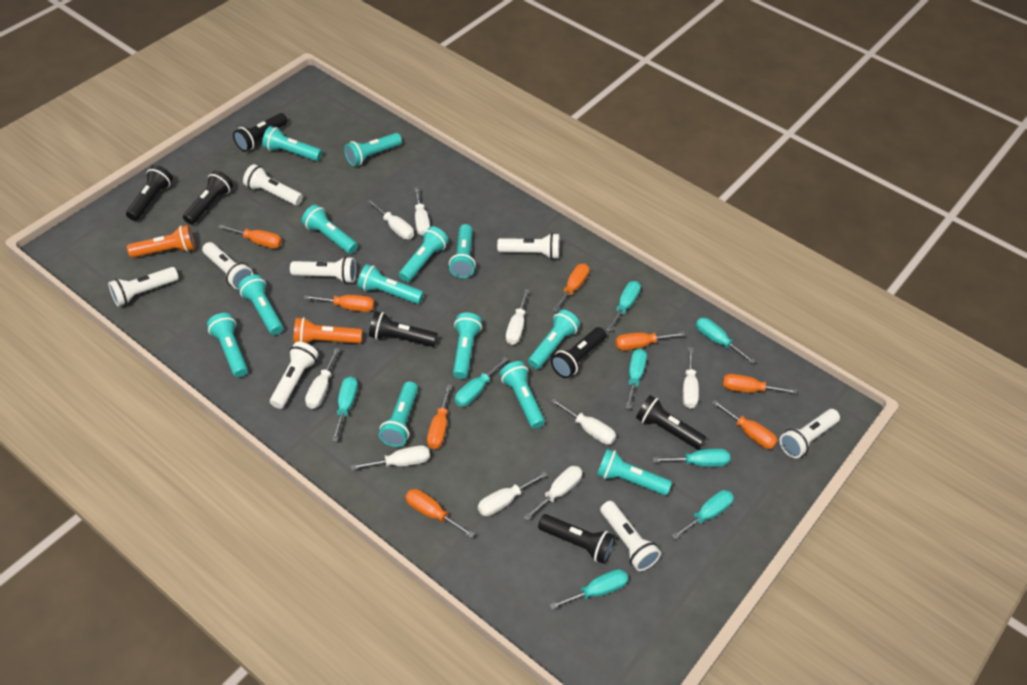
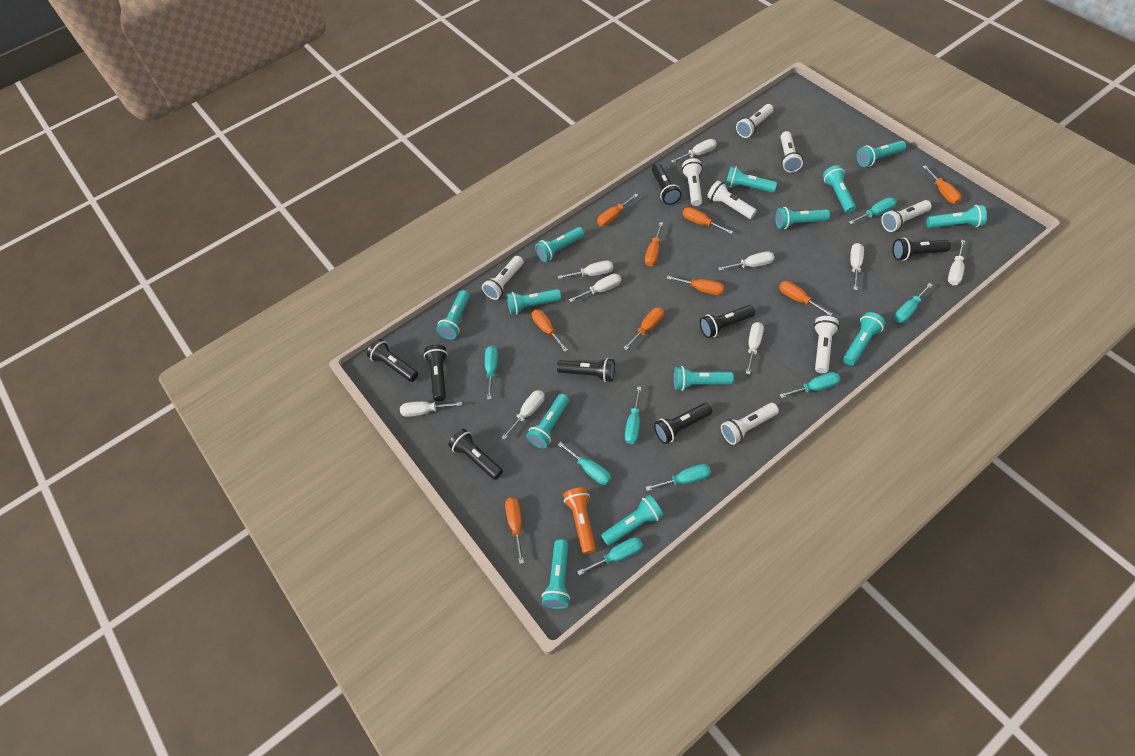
black flashlight: [126,165,173,221] [183,170,233,225] [233,113,288,152] [369,311,438,347] [538,514,615,564] [551,327,606,378] [636,395,706,449] = 7 -> [367,339,418,382] [424,344,448,401] [448,429,503,480] [557,358,615,382] [652,164,682,205] [654,403,712,444] [700,305,755,338] [892,238,951,261] = 8
orange flashlight: [127,225,195,258] [294,317,362,344] = 2 -> [563,487,596,554] = 1
orange screwdriver: [218,225,282,248] [304,295,374,312] [405,489,475,538] [427,384,452,449] [552,264,589,312] [615,332,685,350] [712,400,778,449] [723,374,797,394] = 8 -> [505,497,524,564] [532,309,568,352] [597,194,638,226] [624,307,664,350] [645,222,663,266] [666,276,724,295] [683,207,733,234] [779,281,833,316] [922,165,962,204] = 9

